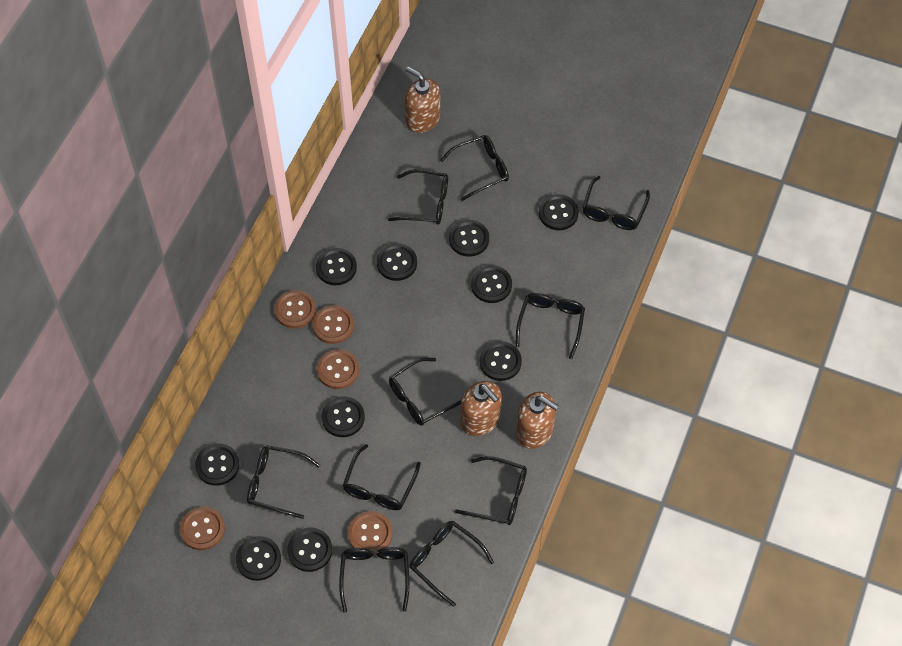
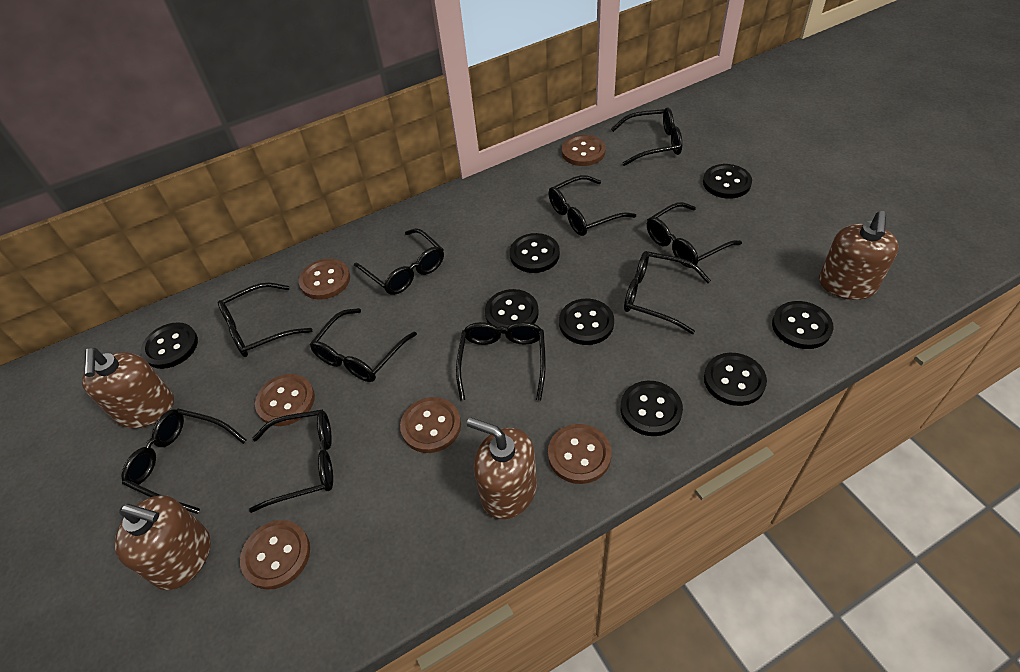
black button: [195,444,240,486] [236,536,281,581] [287,528,332,572] [316,248,357,285] [322,396,365,437] [377,243,417,281] [449,220,489,257] [471,265,512,303] [480,341,522,381] [539,194,579,230] = 10 -> [141,322,198,369] [485,289,539,334] [510,233,560,273] [559,299,614,345] [621,381,683,436] [703,164,752,199] [704,353,767,406] [772,301,833,349] = 8
brown button: [180,507,225,550] [274,290,316,328] [312,305,354,344] [317,349,359,389] [348,511,393,555] = 5 -> [240,520,310,590] [255,374,315,426] [299,259,350,300] [400,397,461,453] [548,424,611,484] [562,135,606,166] = 6
brown soap dispenser: [405,66,441,133] [460,381,502,436] [516,392,559,449] = 3 -> [82,348,174,428] [115,495,210,590] [467,417,537,519] [819,211,899,300] = 4

